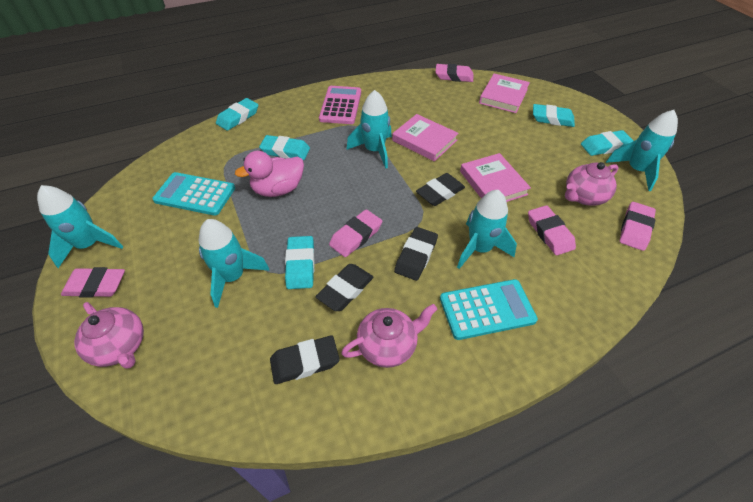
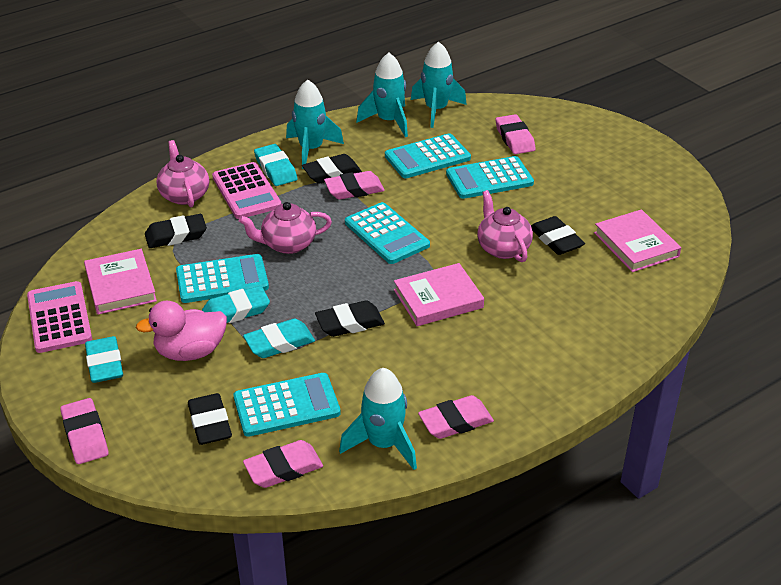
black eraser: [270,335,340,384] [316,264,373,311] [394,227,438,281] [416,173,465,206] = 4 -> [145,214,207,248] [188,393,232,445] [302,154,362,184] [315,300,385,337] [531,216,585,255] = 5
pink calculator: [319,86,361,124] = 1 -> [27,281,92,353] [212,162,281,219] = 2
turquoise calculator: [152,172,235,216] [440,279,538,340] = 2 -> [176,254,269,303] [233,373,341,437] [345,202,430,264] [385,133,471,178] [446,156,534,199] = 5
turquoise eraser: [216,98,258,131] [259,135,310,160] [285,236,315,289] [533,104,575,127] [581,130,633,156] = 5 -> [85,336,123,383] [202,286,270,323] [243,318,315,358] [254,144,298,186] = 4
turquoise rocket: [37,185,123,268] [199,219,270,308] [346,90,392,169] [457,190,517,269] [606,110,678,191] = 5 -> [286,80,344,169] [339,368,417,470] [356,53,408,137] [411,41,467,128] = 4

